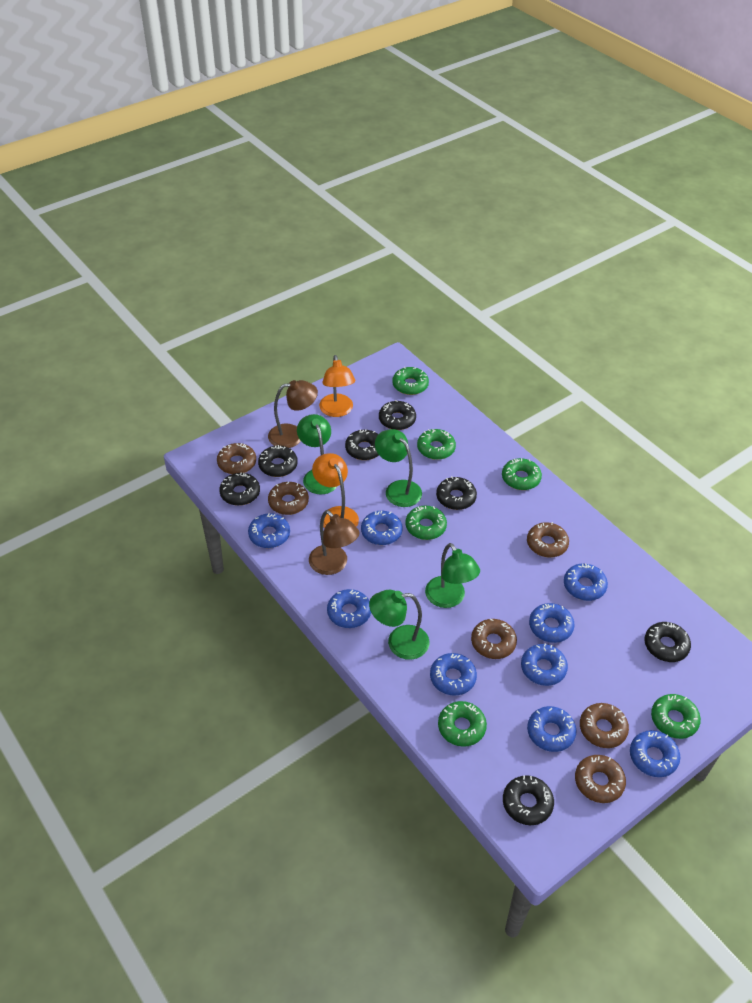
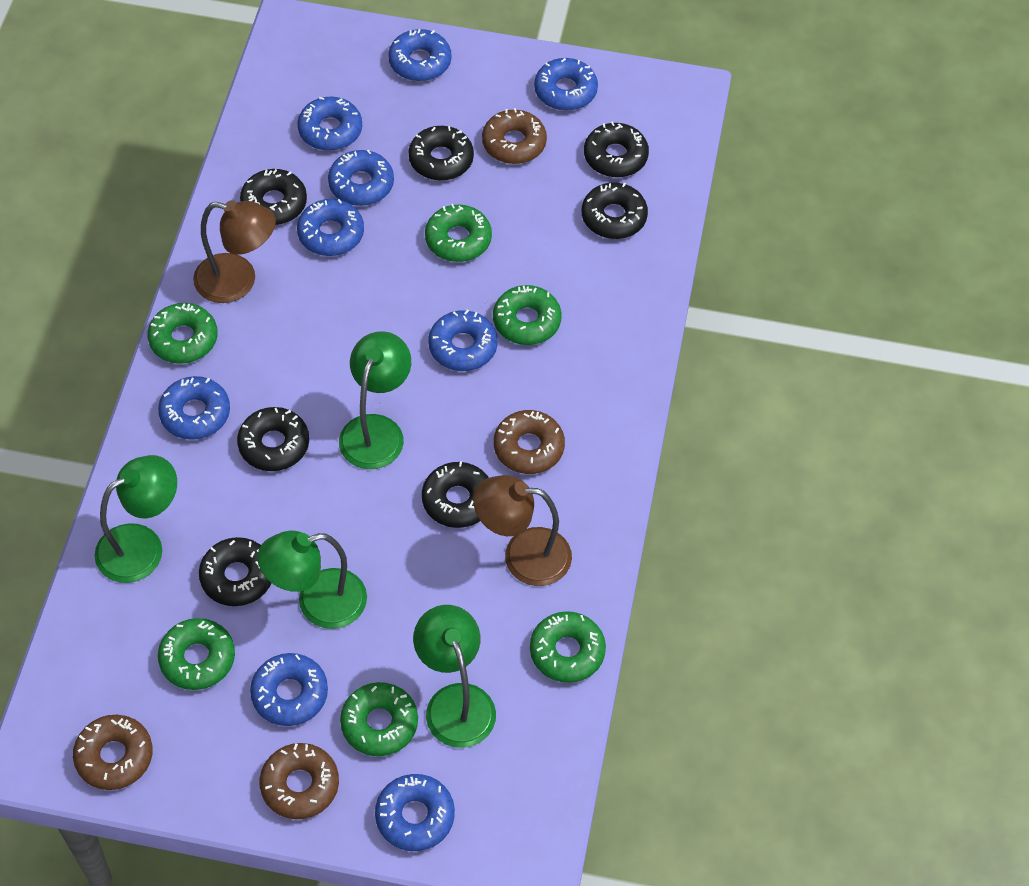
brown donut: [217,443,256,474] [268,482,309,515] [471,618,517,659] [527,522,569,558] [575,755,626,803] [580,703,629,748] = 6 -> [73,715,153,790] [259,743,339,819] [482,108,547,164] [494,410,565,474] = 4
orange lamp: [312,453,359,528] [319,355,355,417] = 2 -> none = 0

